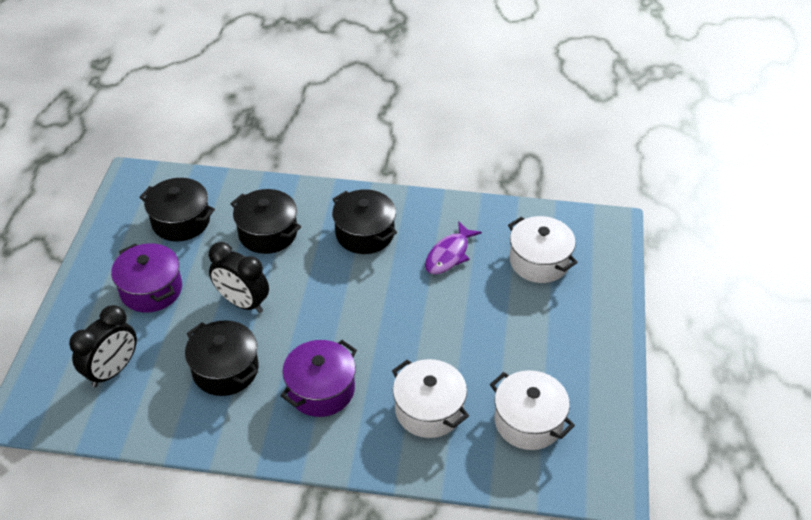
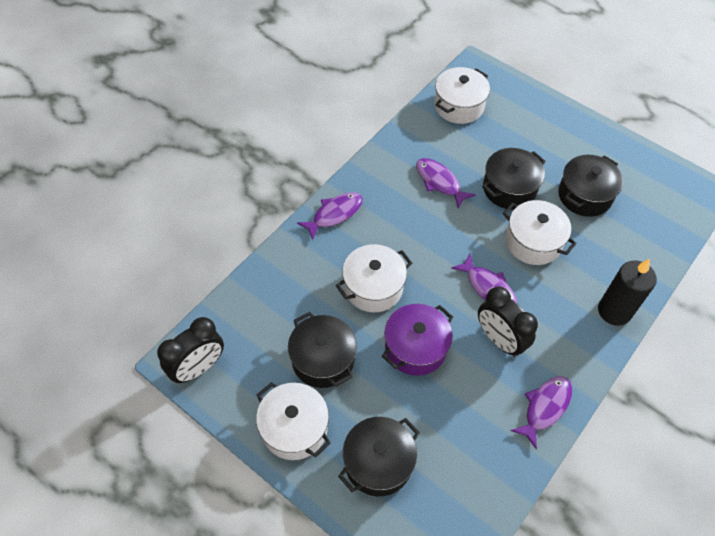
black candle: none = 0 -> [598,259,657,326] = 1
purple fish: [425,222,482,275] = 1 -> [297,192,363,241] [416,158,476,208] [451,254,517,303] [510,376,572,450] = 4
purple pot: [111,243,182,313] [280,340,357,417] = 2 -> [382,304,453,376] = 1
white pot: [392,359,469,438] [490,370,575,450] [508,216,578,283] = 3 -> [256,382,331,460] [336,244,412,312] [434,67,490,124] [503,200,577,265] = 4

